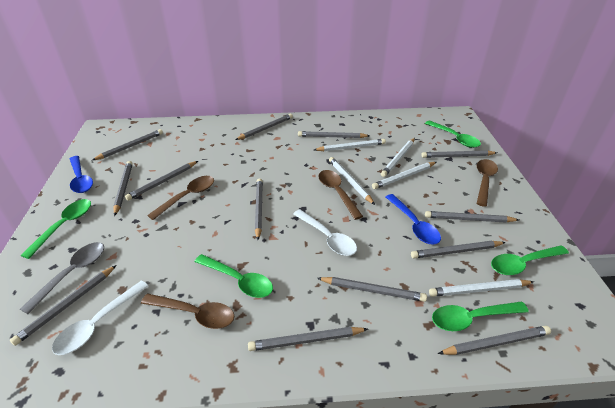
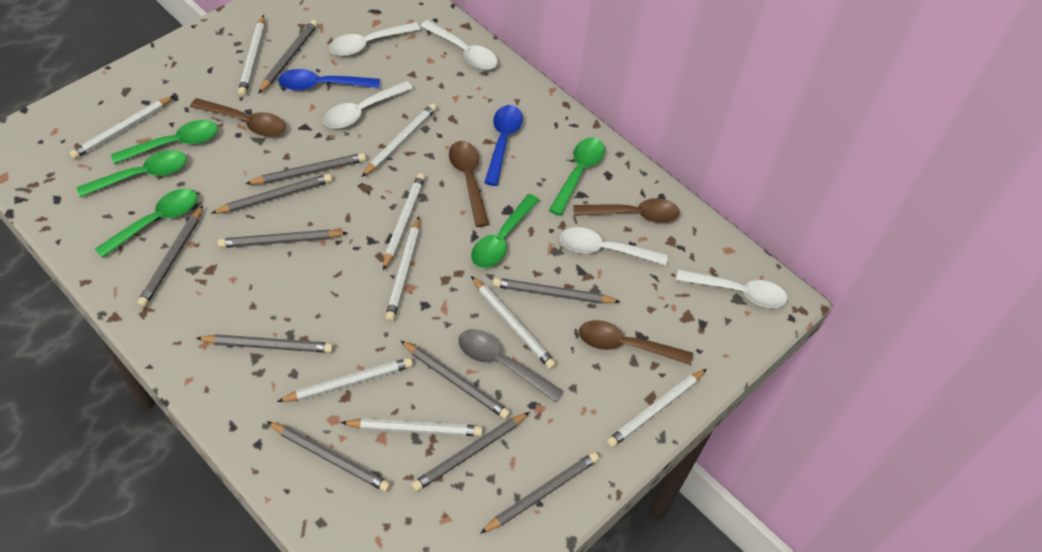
grey pencil: [10,265,117,346] [92,129,163,160] [113,161,133,216] [125,161,198,201] [235,114,293,140] [248,327,368,351] [255,178,263,240] [298,131,370,138] [317,277,427,302] [411,241,506,258] [421,150,497,158] [425,211,519,223] [438,326,551,355] = 13 -> [137,205,203,307] [196,334,333,353] [211,174,332,214] [218,230,347,248] [246,153,366,184] [258,20,318,94] [267,421,391,492] [400,340,511,419] [411,412,530,492] [480,452,599,534] [493,278,621,304] = 11
white pencil: [314,139,386,151] [329,157,375,205] [372,162,436,189] [381,138,415,177] [429,279,534,297] = 5 -> [69,96,174,159] [238,15,265,96] [277,358,413,402] [340,418,483,436] [362,103,437,177] [383,173,426,271] [385,217,420,322] [471,276,556,369] [606,369,707,448] = 9
white spoon: [52,280,149,355] [293,209,357,256] = 2 -> [324,81,413,128] [329,22,421,56] [420,20,498,70] [560,227,668,265] [676,269,787,308] = 5

